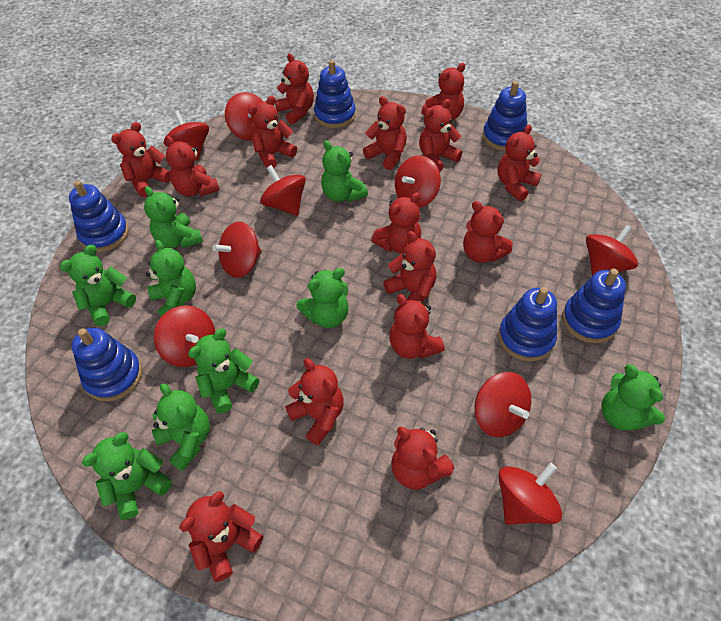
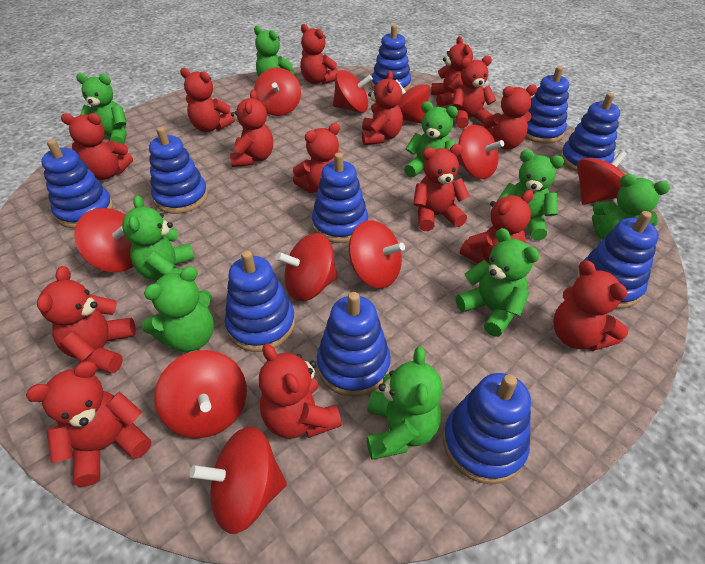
blue stacking toy: [69,180,129,252] [72,328,142,402] [314,60,356,128] [483,81,527,151] [498,287,557,362] [562,269,626,343] = 6 -> [41,140,113,228] [149,127,208,214] [225,250,295,352] [312,152,368,243] [317,292,391,397] [371,25,411,91] [443,373,531,484] [525,66,569,144] [560,93,620,172] [576,211,659,309] = 10
red spinning top: [154,305,215,367] [163,111,209,161] [212,222,262,278] [225,92,263,141] [260,165,306,216] [395,155,441,208] [474,372,531,437] [498,463,562,525] [586,225,638,276] = 9 -> [74,208,133,272] [154,350,247,438] [190,426,287,534] [254,68,301,116] [276,233,338,301] [333,70,373,113] [349,220,405,289] [395,80,430,124] [457,125,504,179] [577,151,627,205] = 10

